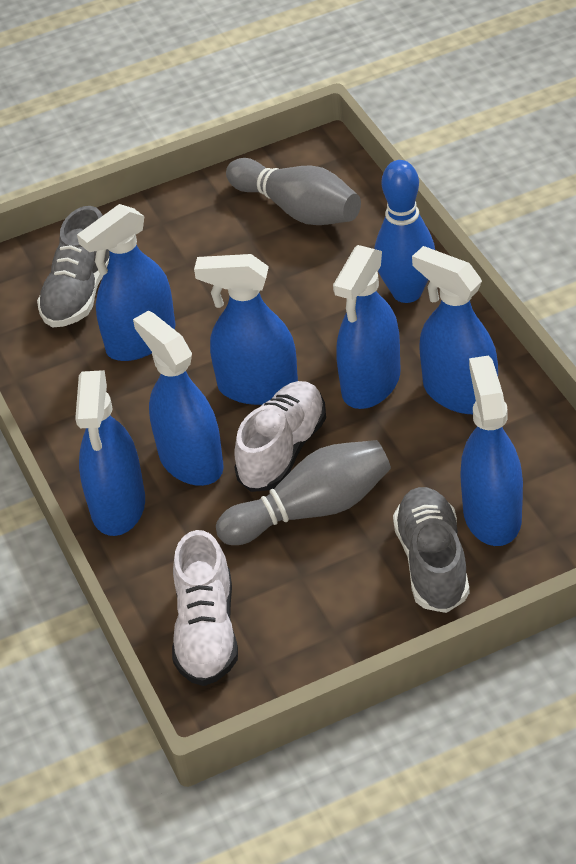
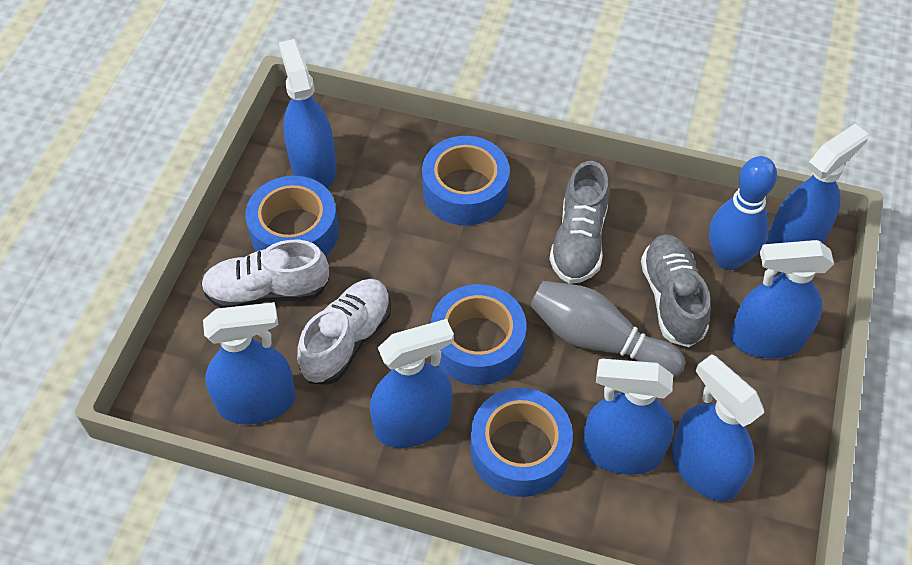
blue tape: none = 0 -> [245,176,339,256] [422,136,510,226] [431,284,526,385] [470,388,573,497] = 4
grey bowling pin: [216,440,391,545] [226,158,361,225] = 2 -> [530,281,685,378] = 1

